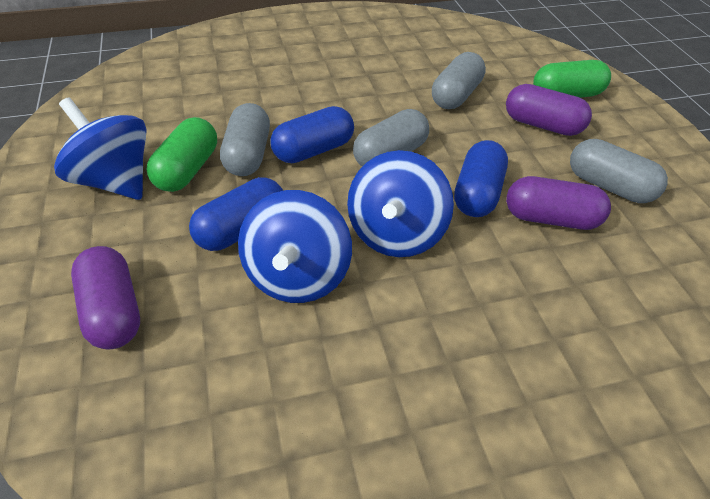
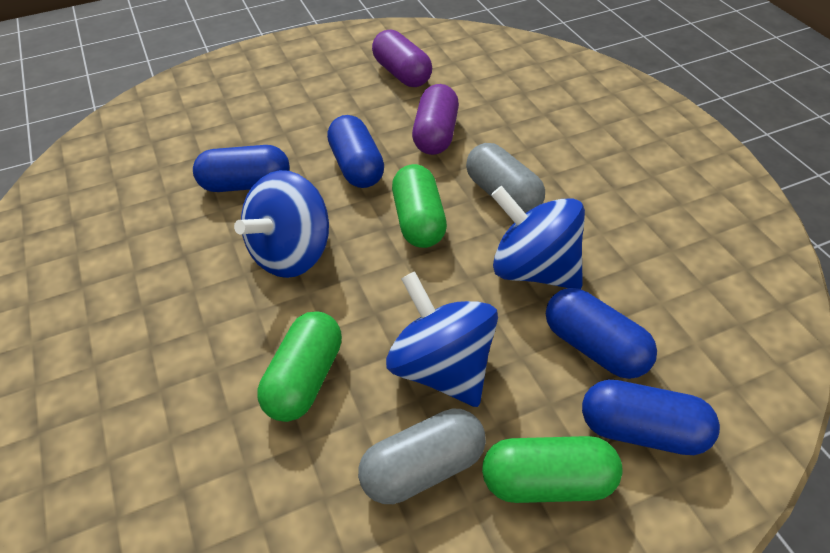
blue capsule: [189,177,283,251] [271,106,354,163] [454,140,508,217] = 3 -> [193,145,290,192] [327,115,384,188] [546,288,657,379] [582,380,720,455] = 4
green capsule: [147,117,217,192] [533,60,611,98] = 2 -> [257,311,342,422] [392,164,447,248] [482,436,623,503] = 3
grey capsule: [220,103,270,176] [353,109,429,167] [432,52,486,109] [570,139,668,203] = 4 -> [358,408,486,504] [466,143,545,213] = 2
purple capsule: [71,246,140,349] [506,84,592,136] [506,176,611,230] = 3 -> [372,29,432,87] [412,84,459,155] = 2

